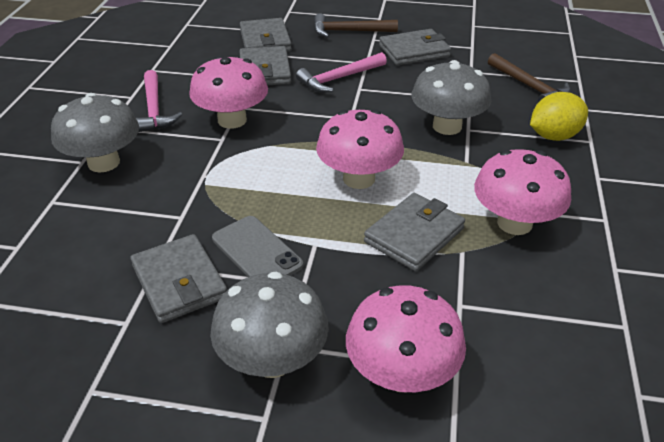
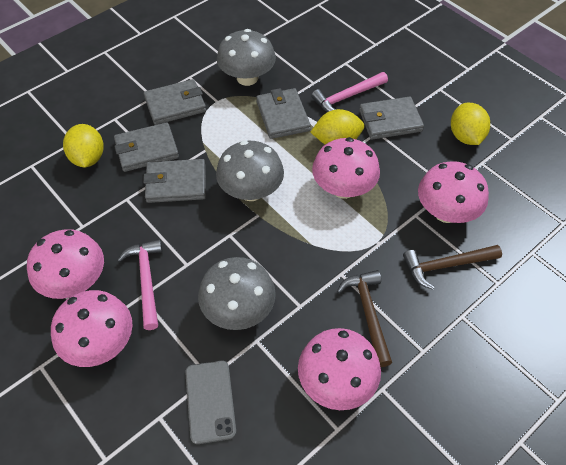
pink mushroom: [189,55,268,129] [316,109,404,189] [346,285,466,392] [474,149,571,235] = 4 -> [27,229,104,299] [51,290,133,367] [298,328,381,410] [312,137,380,199] [418,161,489,223] = 5
yellow lemon: [530,92,588,141] = 1 -> [63,124,104,168] [310,109,364,144] [451,103,490,145] = 3

